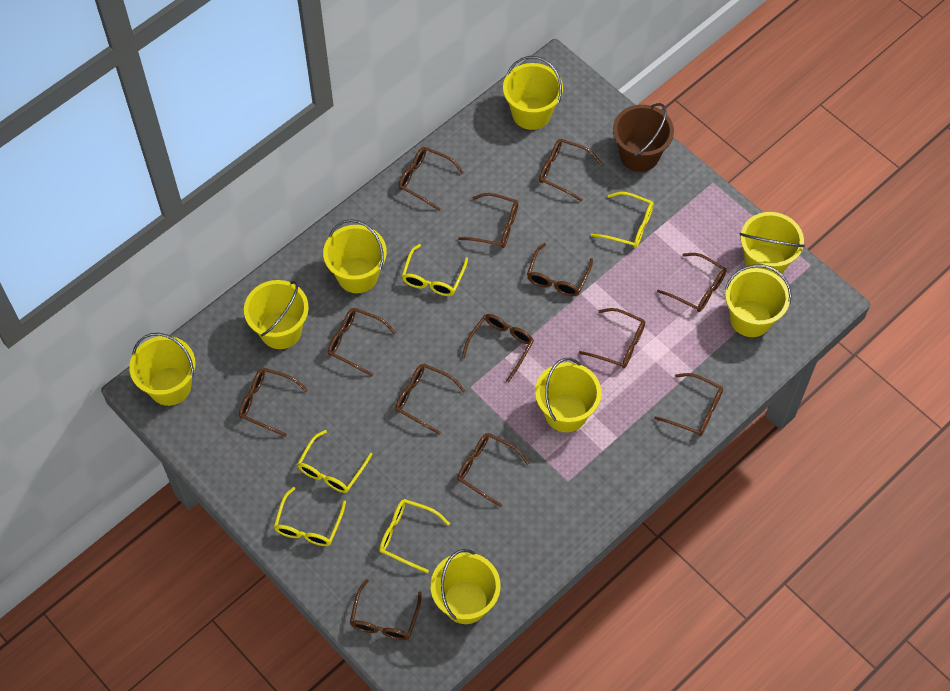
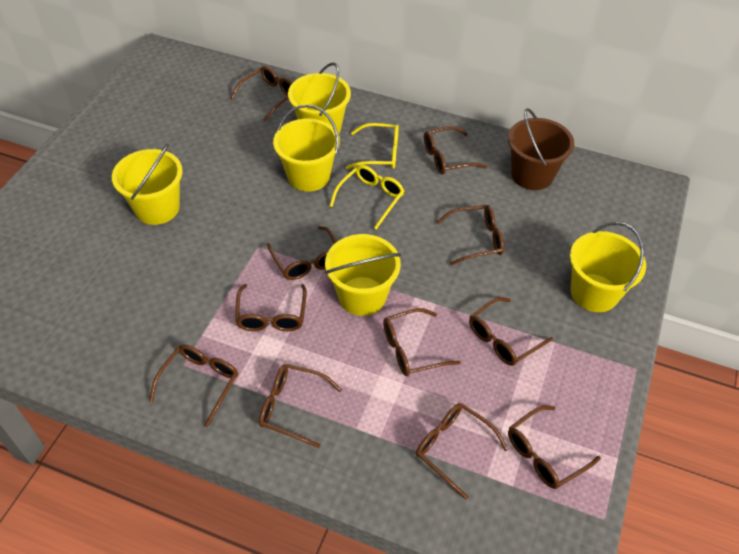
brown glasses: [239,368,308,437] [328,308,397,376] [350,579,422,640] [395,364,465,435] [399,147,464,211] [457,433,529,507] [458,193,518,248] [462,314,534,382] [527,243,593,296] [539,139,601,202] [579,308,645,368] [654,373,723,436] [657,253,727,312] = 13 -> [149,344,238,428] [231,66,292,121] [235,284,307,331] [259,364,342,448] [267,226,337,280] [383,308,461,376] [416,403,508,499] [424,126,487,174] [437,205,504,266] [469,297,553,366] [508,406,601,489] = 11
yellow bucket: [129,333,196,406] [244,280,309,349] [323,219,387,293] [431,549,501,624] [503,56,563,130] [535,358,601,432] [725,264,792,337] [740,212,805,276] = 8 -> [112,144,183,225] [273,105,340,191] [288,63,351,134] [325,234,401,316] [570,222,646,312] = 5
yellow glasses: [274,487,346,546] [297,430,373,493] [379,499,450,573] [402,244,468,296] [591,192,654,248] = 5 -> [330,165,404,230] [346,123,399,169] = 2

